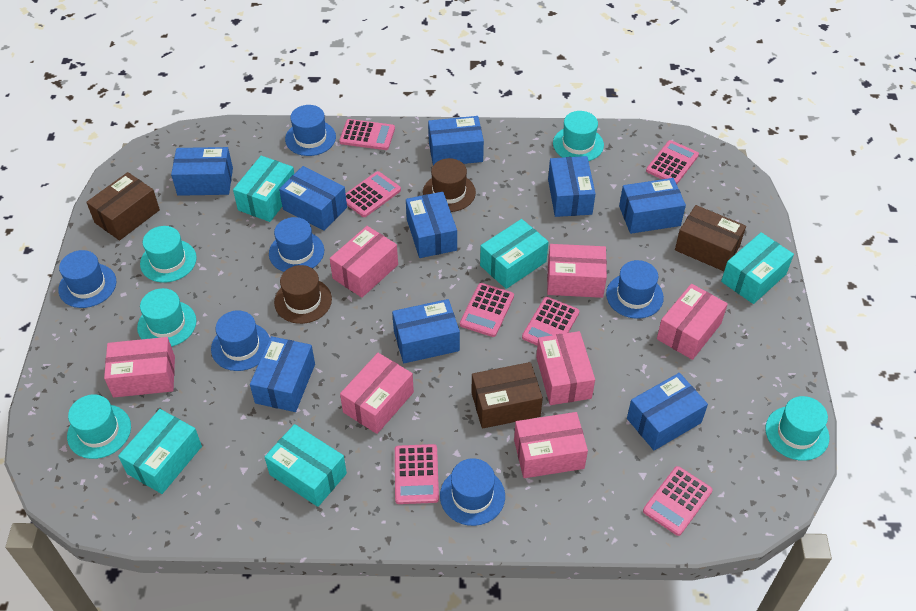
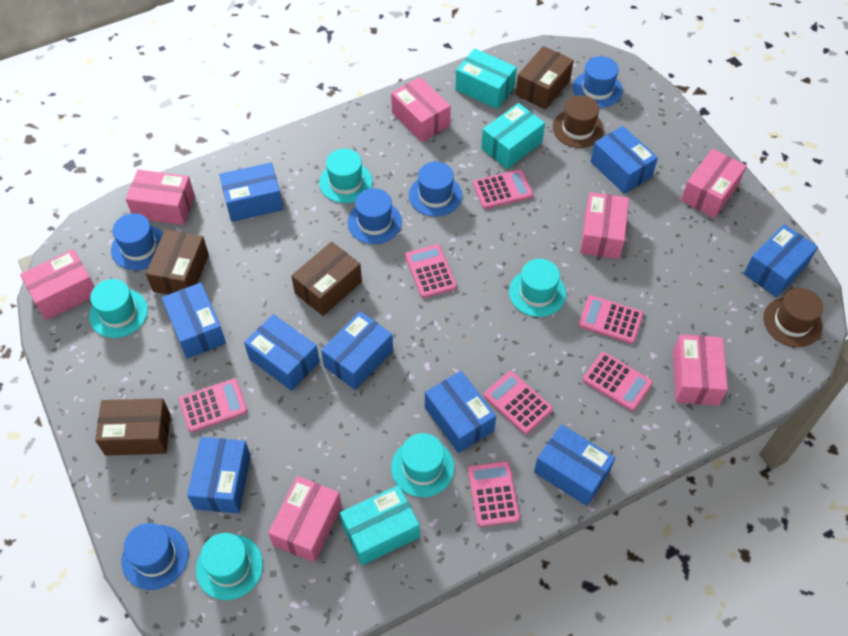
blue hat: [58,250,116,308] [211,310,270,371] [269,217,324,272] [285,105,336,156] [440,458,505,526] [606,260,664,319] = 6 -> [111,213,163,270] [122,523,189,590] [347,188,402,244] [409,162,462,217] [573,56,623,108] = 5
brown box: [86,172,160,241] [471,362,543,429] [675,205,746,271] = 3 -> [95,398,171,456] [146,229,209,295] [291,242,362,316] [516,46,574,110] = 4
turquoise box: [118,409,202,494] [233,156,294,222] [265,424,347,507] [480,219,549,289] [721,232,794,304] = 5 -> [340,485,420,565] [455,48,517,109] [481,103,545,169] = 3

